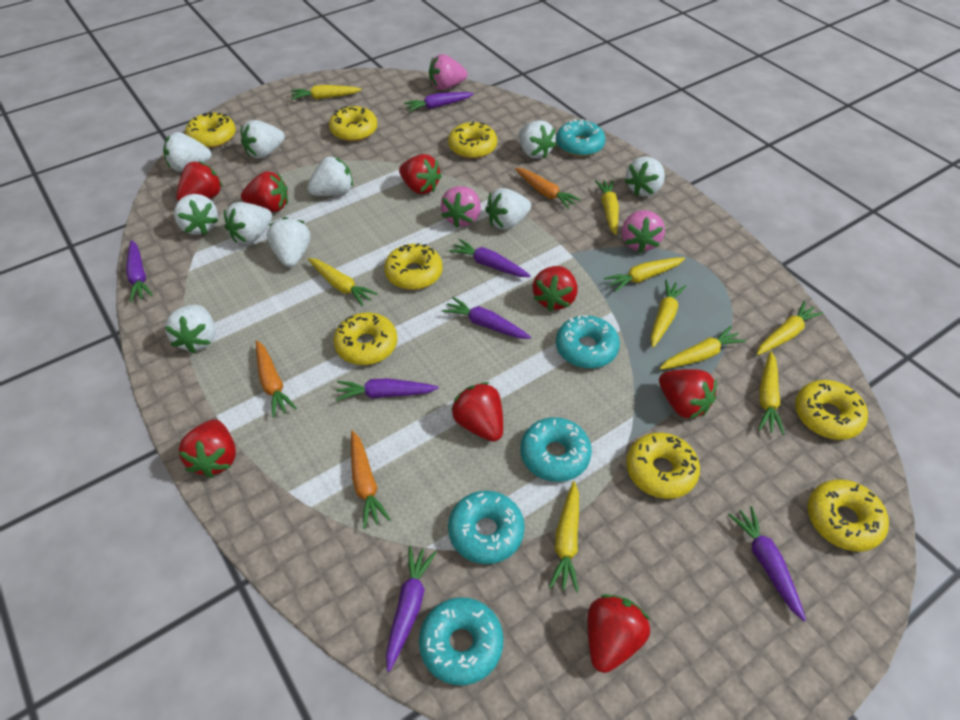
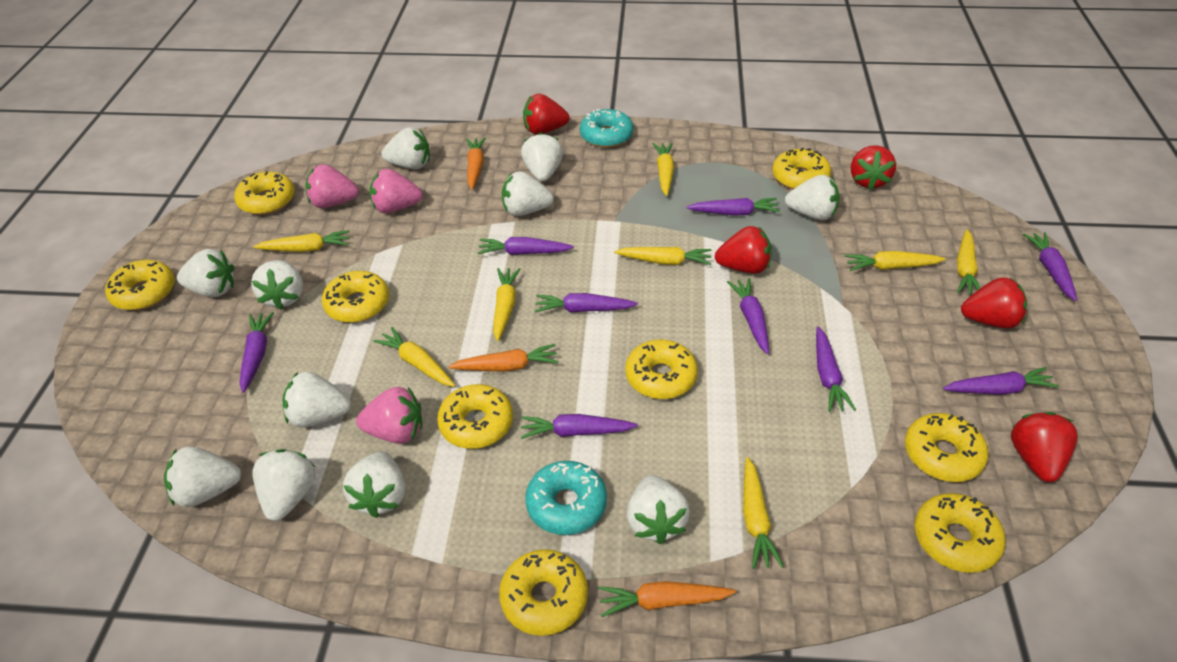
purple carrot: [126,240,153,302] [335,378,439,401] [386,546,437,672] [404,92,474,112] [442,297,531,339] [449,239,531,277] [728,506,806,621] = 7 -> [240,312,274,393] [478,237,574,255] [521,414,638,439] [535,293,638,313] [686,198,780,216] [727,278,769,354] [816,327,856,412] [943,367,1059,395] [1023,232,1077,301] = 9
red strawberry: [176,161,223,201] [178,419,236,478] [241,171,288,212] [399,154,442,194] [451,382,503,442] [533,266,577,311] [588,594,650,673] [659,369,717,419] = 8 -> [523,94,569,135] [715,226,772,274] [851,145,896,190] [961,277,1027,329] [1011,412,1078,482] = 5
turquoise donut: [419,597,503,686] [448,491,525,564] [520,417,592,482] [556,119,606,157] [556,315,620,369] = 5 -> [525,461,607,535] [580,109,633,148] = 2
white strawberry: [163,132,212,172] [165,305,216,353] [174,194,218,235] [224,202,272,244] [241,120,285,159] [267,217,310,267] [307,156,353,196] [485,188,531,230] [519,120,556,159] [624,157,665,196] = 10 -> [164,446,241,507] [177,249,234,297] [251,260,303,310] [253,449,316,521] [282,372,351,428] [343,452,405,518] [381,127,430,169] [502,171,554,216] [521,132,563,181] [627,475,690,544] [785,175,840,220] = 11
yellow carrot: [291,85,362,100] [308,258,378,306] [549,481,579,592] [595,180,619,235] [604,257,685,292] [651,280,687,348] [660,326,746,370] [757,301,823,355] [758,351,785,435] = 9 -> [253,230,350,252] [373,327,456,387] [493,268,520,341] [614,247,712,265] [653,143,674,196] [743,457,784,569] [845,251,946,271] [957,229,980,295] = 8
yellow donut: [185,112,236,148] [329,106,378,142] [333,312,397,365] [384,243,443,290] [448,121,497,159] [626,433,700,499] [795,380,868,440] [807,479,889,552] = 8 -> [105,260,175,310] [234,171,295,215] [322,271,389,323] [437,384,513,449] [499,549,588,636] [625,340,698,399] [772,148,831,189] [905,413,989,482] [914,493,1005,573] = 9

